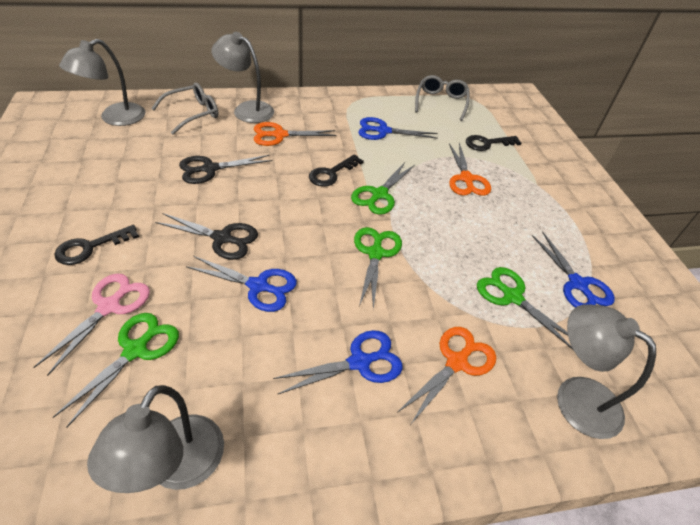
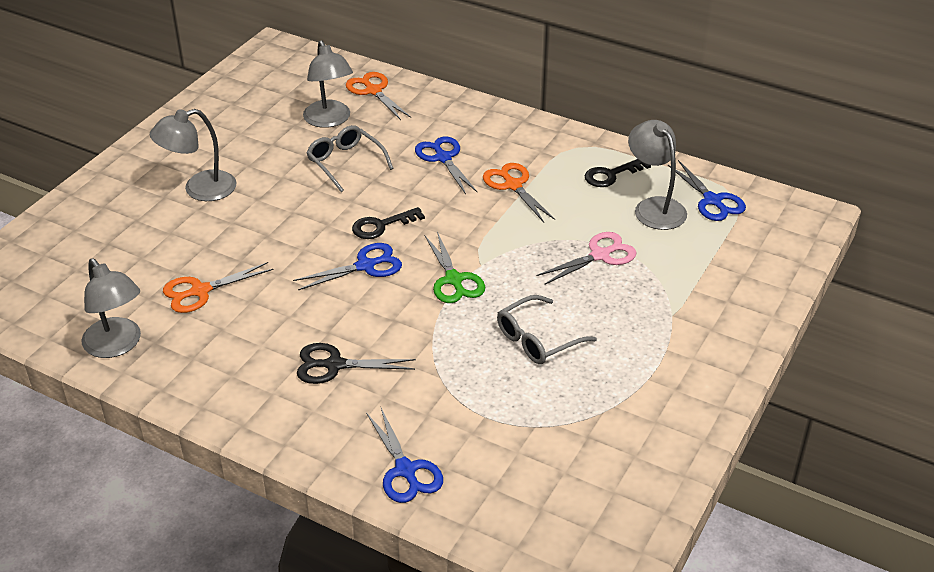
black key: [54,225,139,265] [309,154,364,187] [466,135,521,151] = 3 -> [352,207,425,239] [585,159,651,187] = 2
black scissors: [155,213,258,260] [179,155,272,184] = 2 -> [297,343,416,384] = 1
green scissors: [53,313,179,428] [351,162,415,215] [354,227,402,310] [477,267,574,351] = 4 -> [425,232,485,303] = 1

